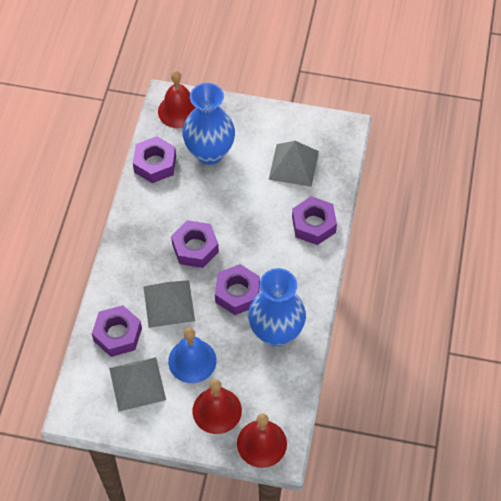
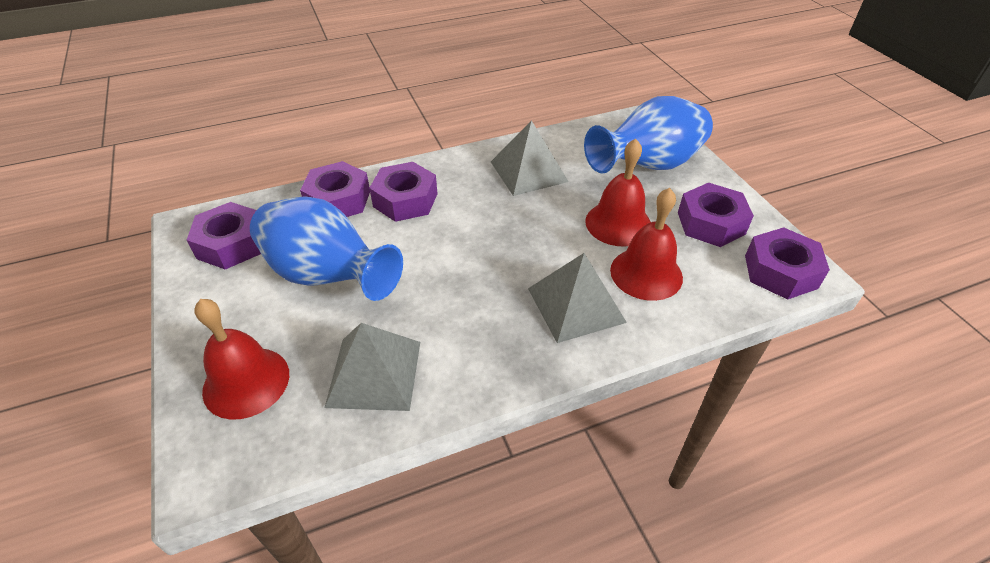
blue bell: [168,328,216,383] = 1 -> none = 0

